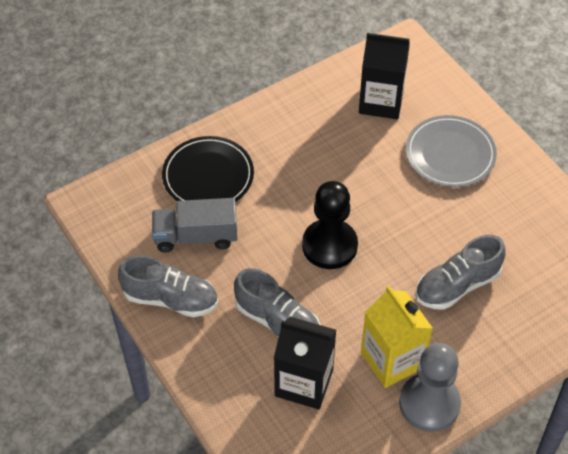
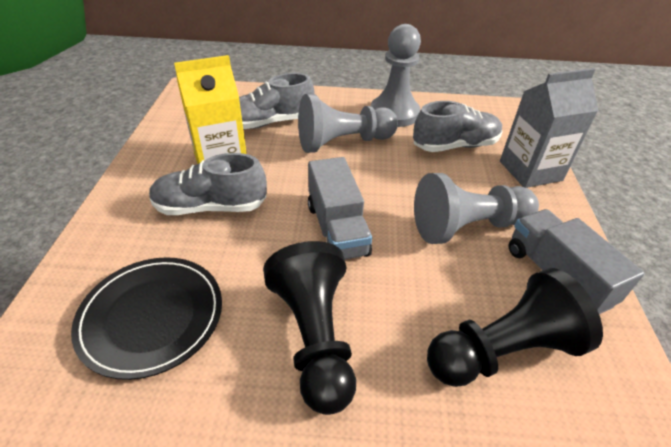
black carton: [274,316,336,409] [359,33,410,119] = 2 -> none = 0
black pawn: [302,181,358,269] = 1 -> [263,241,356,415] [427,268,603,387] = 2
grey carton: none = 0 -> [500,68,599,188] = 1
grey pawn: [399,343,461,432] = 1 -> [298,94,398,153] [371,24,421,127] [414,173,539,244] = 3
grey plate: [406,115,497,187] = 1 -> none = 0
grey truck: [152,198,237,253] = 1 -> [308,157,372,259] [508,209,645,314] = 2

